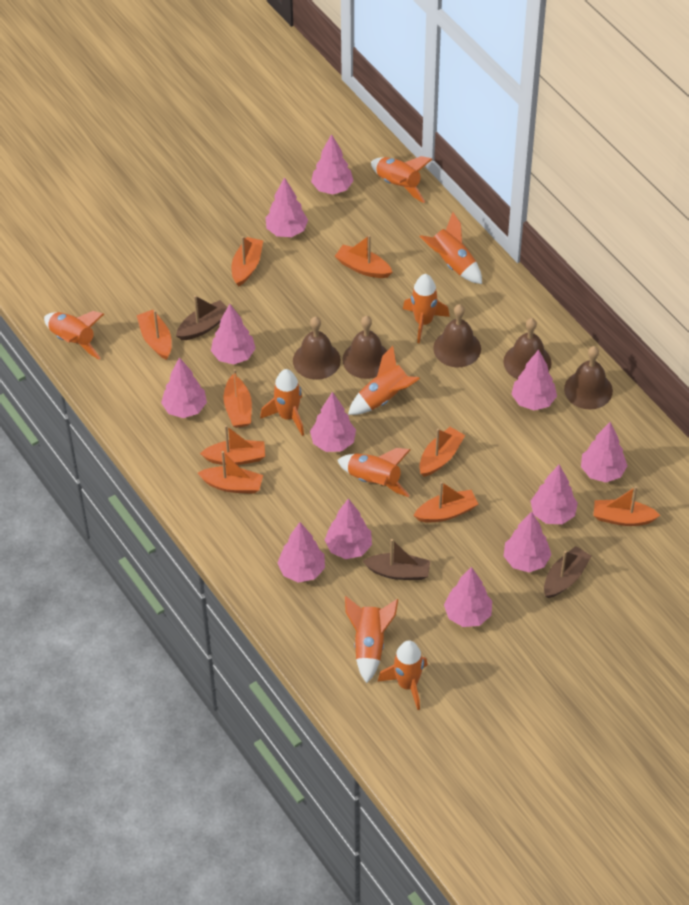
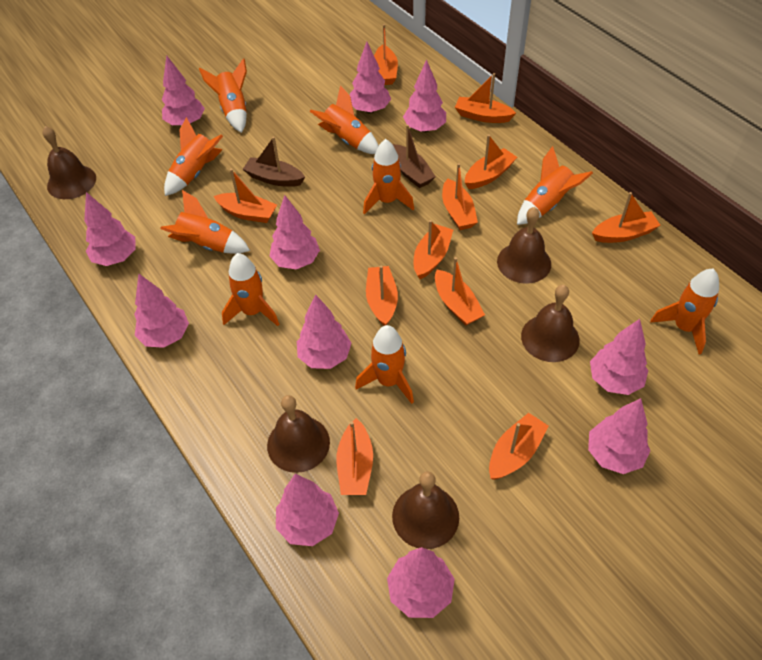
brown boat: [176,295,228,340] [363,539,430,580] [544,546,591,598] = 3 -> [243,137,305,187] [393,125,436,188] = 2
orange boat: [137,310,172,360] [198,451,263,494] [200,425,265,465] [224,369,252,428] [231,236,263,287] [335,235,392,278] [413,482,478,522] [419,427,465,477] [593,486,660,526] = 9 -> [214,169,277,223] [337,418,373,495] [366,266,398,326] [374,24,398,85] [414,220,453,279] [435,257,485,326] [442,163,478,230] [455,73,516,123] [465,135,517,189] [489,413,548,480] [592,192,661,243] = 11
pink tree: [161,357,207,418] [211,304,256,364] [265,177,308,237] [277,522,325,583] [310,392,356,452] [311,134,354,195] [325,498,372,559] [444,567,492,627] [504,512,552,572] [512,350,557,410] [530,465,578,524] [581,422,627,482] = 12 -> [84,192,136,266] [134,274,189,348] [162,55,205,125] [269,195,320,269] [276,474,339,546] [297,294,351,369] [350,42,391,113] [387,547,455,618] [403,59,446,132] [588,398,650,474] [590,319,648,395] = 11

